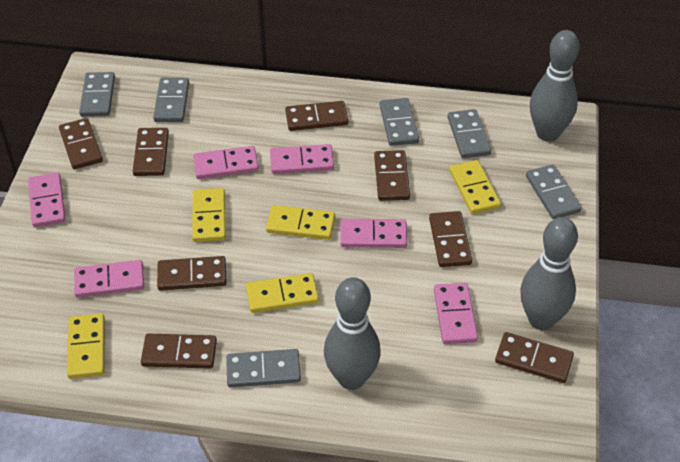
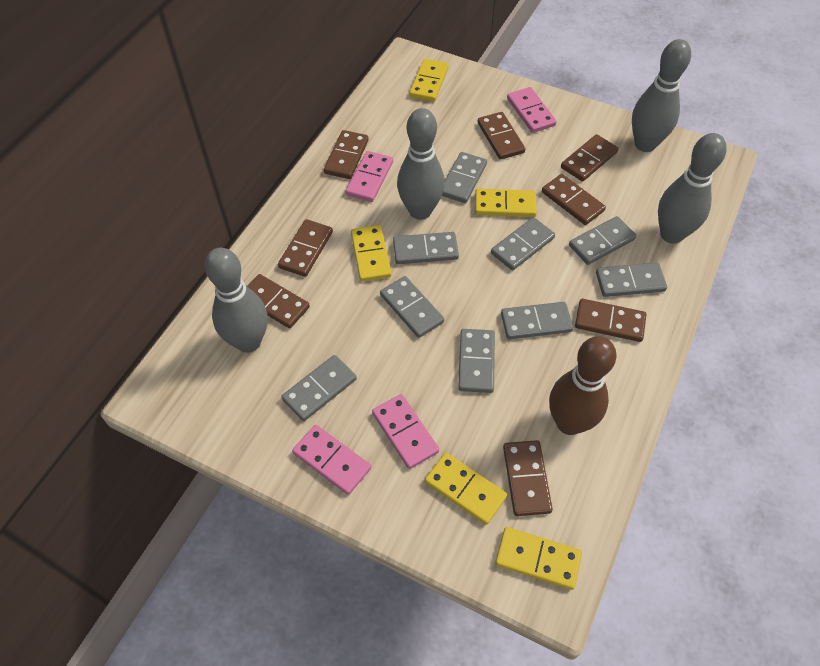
brown bowling pin: none = 0 -> [549,336,617,435] = 1
grey bowling pin: [324,277,381,390] [520,217,578,330] [530,30,580,142] = 3 -> [205,248,268,353] [397,108,445,220] [632,39,691,152] [658,133,727,244] = 4
grey domino: [79,72,115,117] [153,78,189,122] [226,349,301,388] [380,98,419,146] [447,109,491,158] [526,165,582,219] = 6 -> [281,355,357,421] [380,276,444,338] [393,232,459,264] [442,152,487,203] [458,329,495,393] [491,217,555,270] [501,302,573,339] [569,216,636,265] [596,263,667,297] = 9
pink domino: [28,173,66,227] [74,260,144,298] [193,146,259,179] [270,144,334,174] [341,219,407,248] [434,283,478,344] = 6 -> [292,425,371,495] [346,151,393,202] [372,394,439,469] [507,87,557,133] = 4

